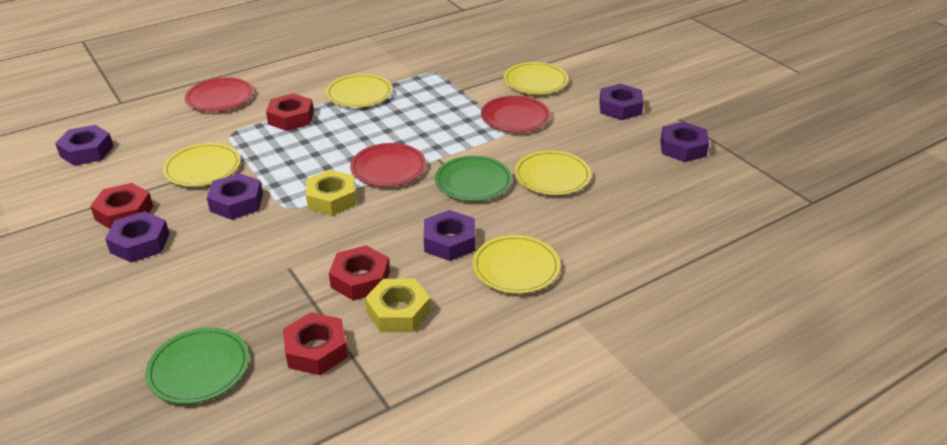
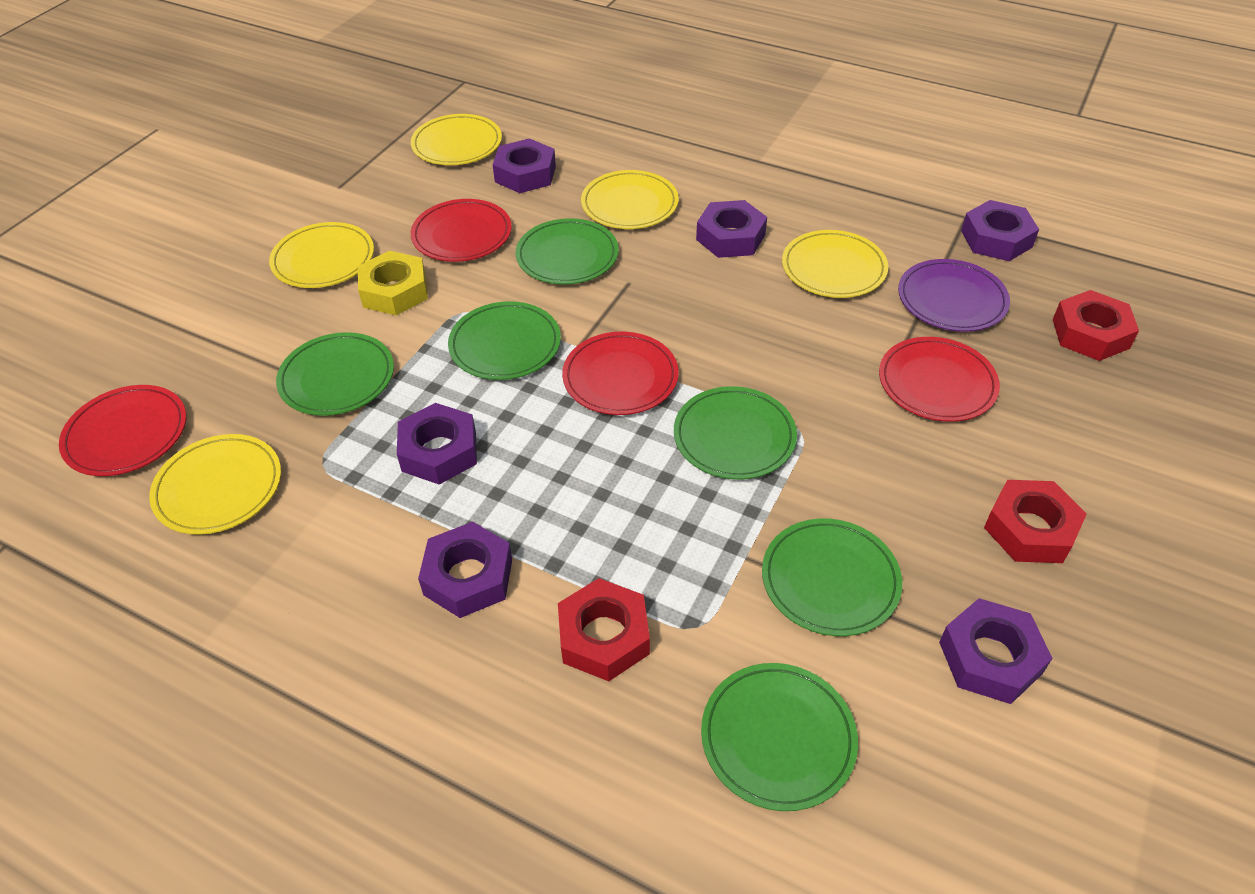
green plate: [145,328,249,404] [435,156,512,201] = 2 -> [276,332,394,416] [448,301,561,380] [515,218,619,284] [674,386,797,479] [701,663,858,811] [762,518,902,636] = 6
purple plate: none = 0 -> [898,259,1010,332] = 1
red nut: [90,183,153,229] [266,93,314,131] [283,312,348,375] [329,245,390,301] = 4 -> [558,578,650,681] [984,480,1087,563] [1053,290,1139,361] = 3
red plate: [185,77,253,112] [350,143,426,187] [481,96,550,132] = 3 -> [59,385,186,476] [411,199,512,262] [562,332,679,415] [879,337,1000,422] = 4
yellow nut: [306,170,356,216] [365,278,431,332] = 2 -> [358,251,428,315] = 1

